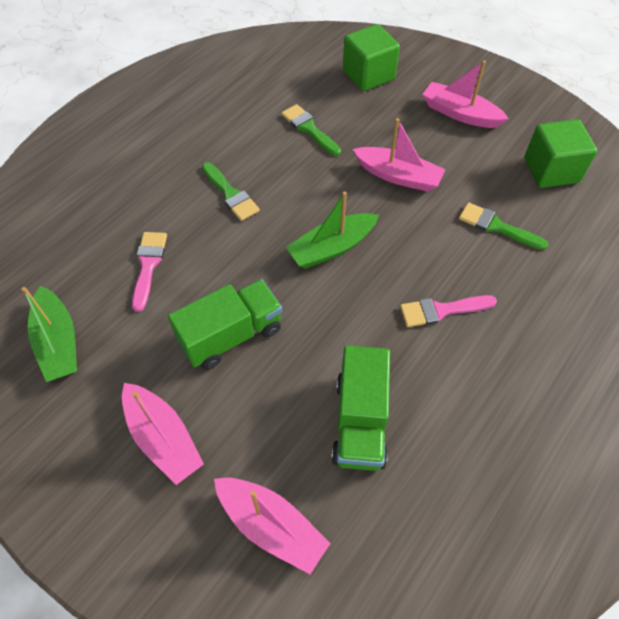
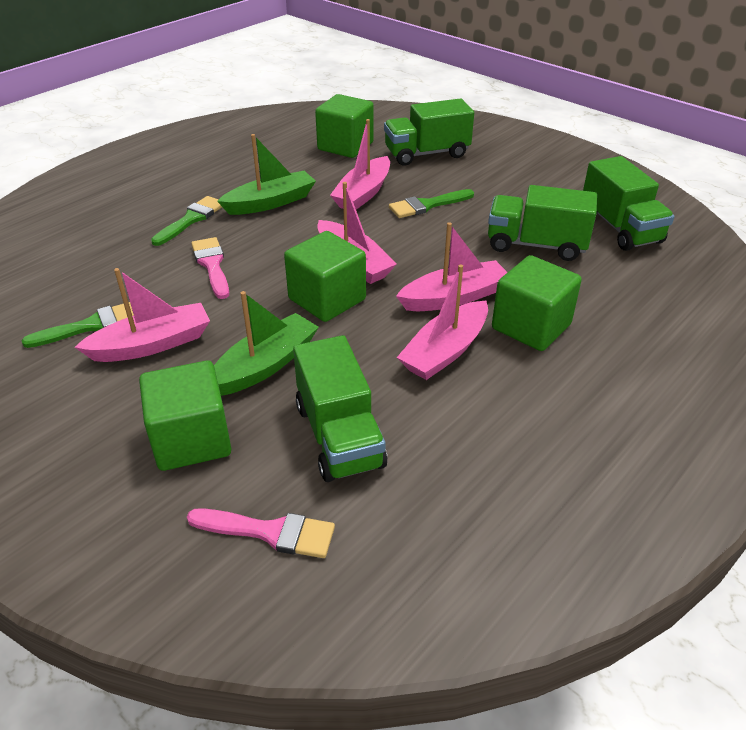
green cube: [343,24,400,91] [524,119,597,188] = 2 -> [139,361,231,471] [284,231,366,322] [315,94,374,158] [492,255,582,351] = 4
green truck: [168,279,282,370] [331,345,390,471] = 2 -> [293,335,387,482] [384,98,474,166] [488,185,597,261] [583,156,674,251] = 4
pink boat: [122,383,204,485] [214,478,331,574] [353,118,446,192] [422,60,509,128] = 4 -> [75,268,210,362] [317,182,397,284] [330,119,390,210] [396,222,508,311] [397,264,488,380] = 5

